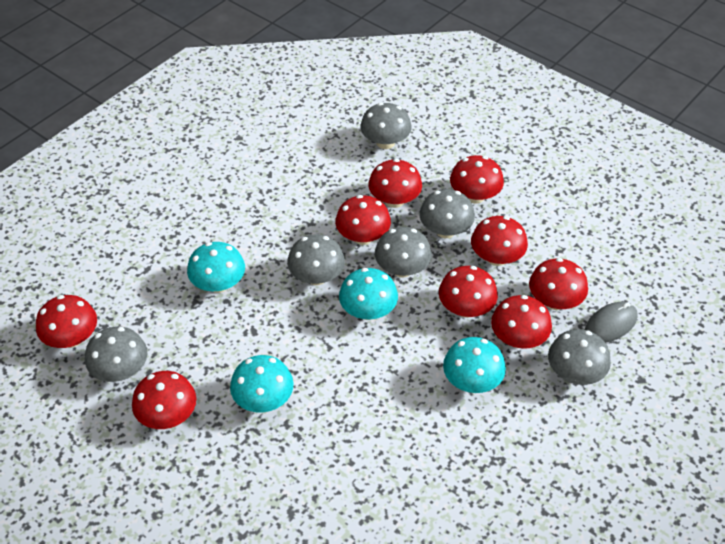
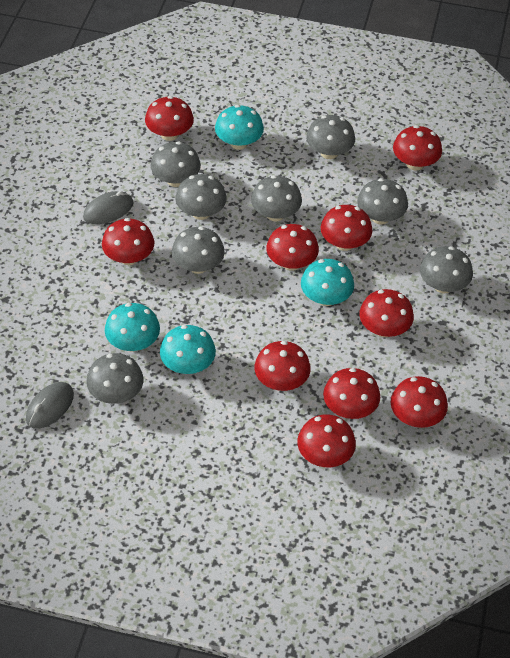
grey mouse: [585,302,638,343] = 1 -> [26,382,74,429] [83,191,134,224] = 2
grey mushroom: [85,326,147,382] [287,234,345,285] [360,103,412,149] [375,227,432,278] [420,189,475,238] [548,329,611,385] = 6 -> [87,353,143,404] [151,141,201,187] [172,227,225,274] [176,174,227,220] [251,175,302,222] [306,115,355,159] [357,178,408,225] [420,246,473,294] = 8
red mushroom: [36,295,97,348] [132,371,196,429] [335,195,391,245] [368,159,422,208] [439,266,498,318] [450,155,504,204] [471,216,528,266] [491,295,552,349] [529,258,588,310] = 9 -> [102,218,154,265] [145,96,194,141] [254,341,311,391] [266,224,319,271] [297,414,356,468] [321,205,372,251] [323,368,380,419] [359,289,414,337] [391,376,448,428] [393,125,442,171] = 10

